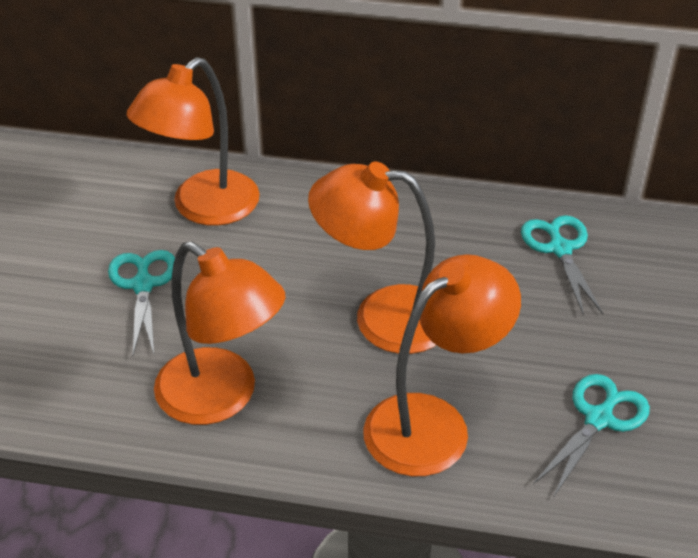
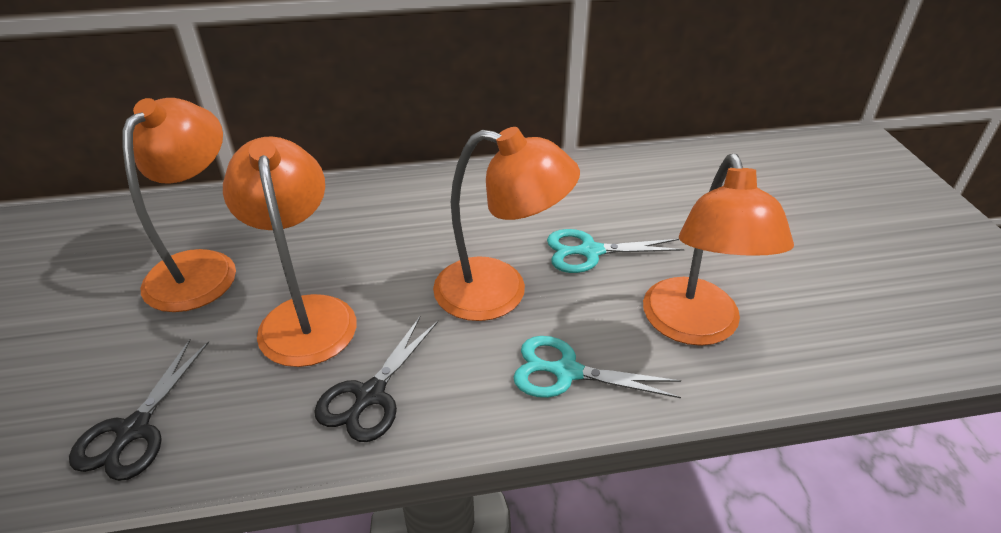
black scissors: none = 0 -> [69,339,209,481] [314,316,438,442] = 2
turquoise scissors: [108,250,175,355] [521,215,603,316] [533,374,650,498] = 3 -> [513,336,681,398] [547,229,685,273] = 2

